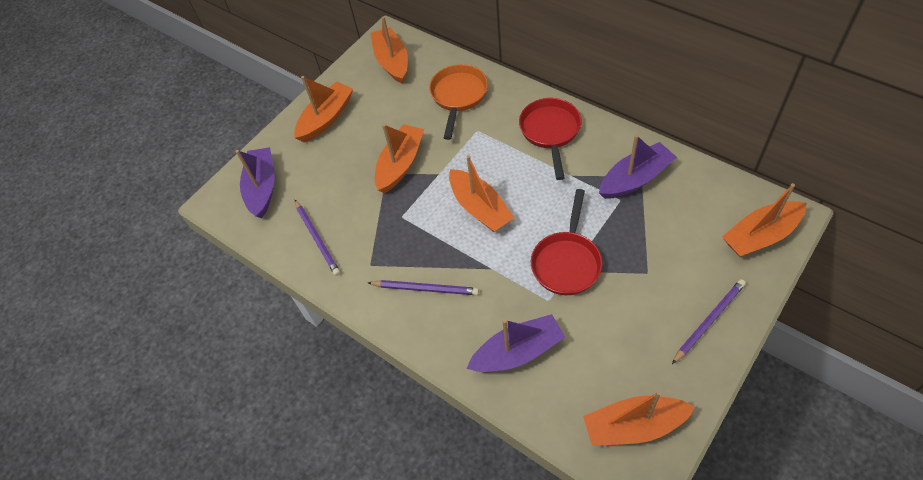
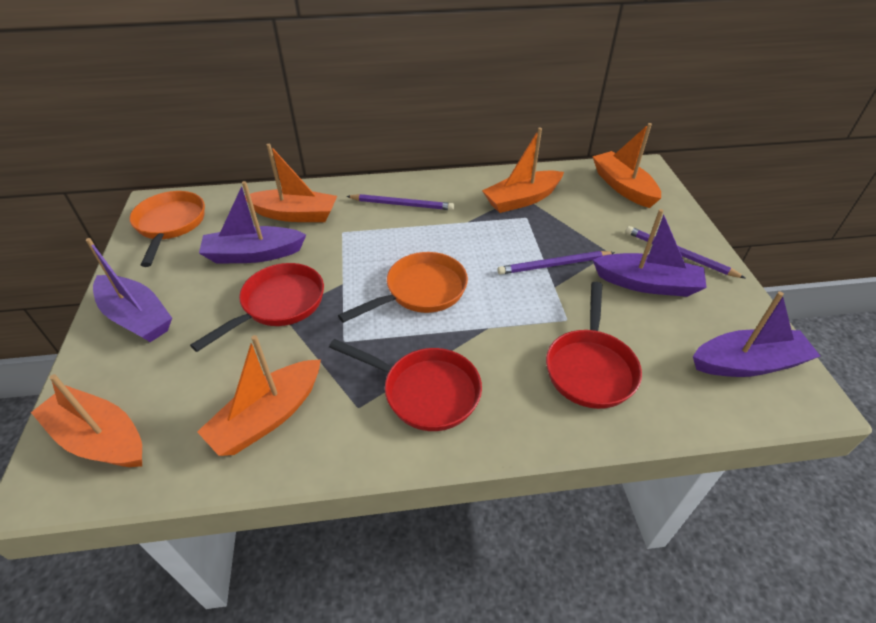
orange boat: [294,76,353,142] [370,16,408,84] [375,124,424,193] [449,155,514,232] [583,391,695,446] [722,183,806,257] = 6 -> [31,374,142,467] [197,335,321,456] [245,144,337,222] [482,128,564,213] [592,123,661,208] = 5
orange pan: [429,64,488,140] = 1 -> [129,191,205,267] [338,252,468,323] = 2
purple boat: [235,147,275,218] [466,314,565,373] [599,135,676,199] = 3 -> [86,238,172,342] [199,181,306,264] [593,209,707,297] [693,292,820,377] = 4
red pan: [519,98,582,180] [531,189,603,295] = 2 -> [190,263,324,352] [329,339,482,431] [546,282,642,409] = 3

